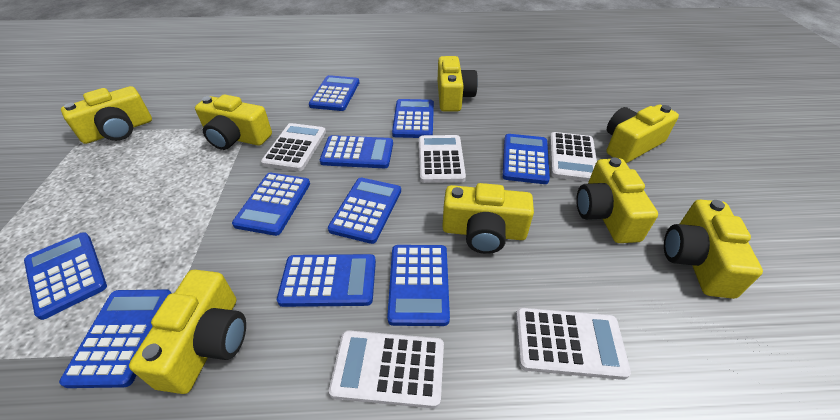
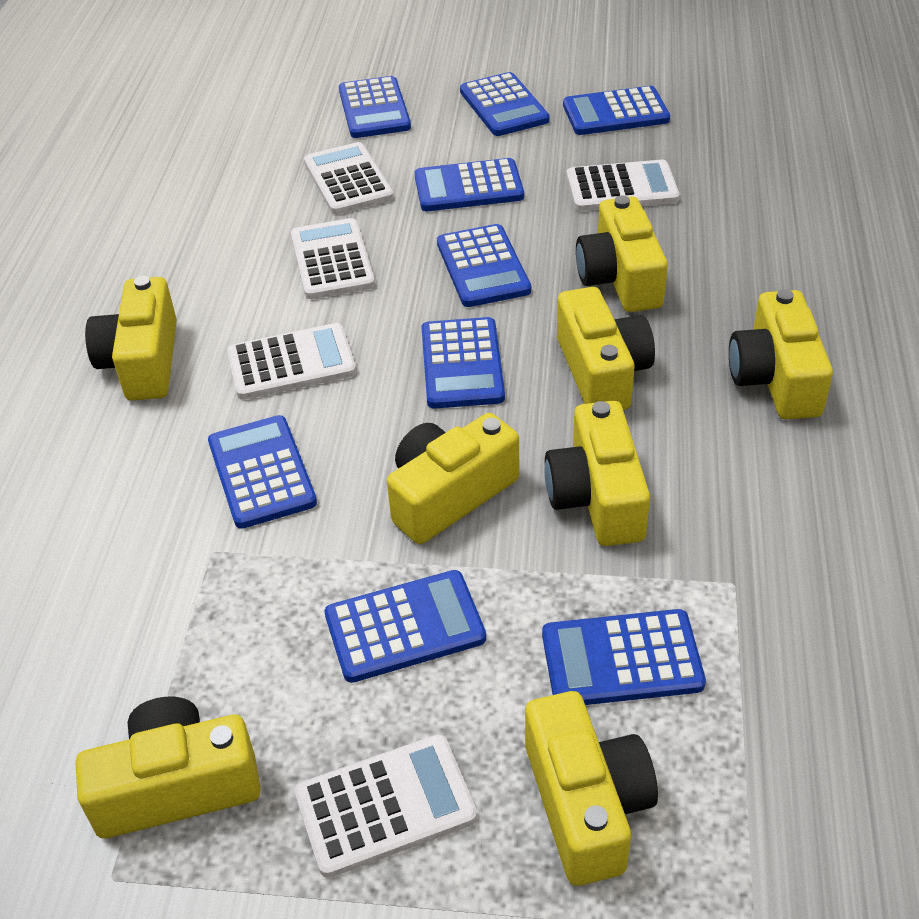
blue calculator: [24,232,107,320] [59,290,172,388] [232,173,310,236] [277,254,376,307] [309,75,359,111] [320,135,393,168] [328,178,401,244] [387,245,450,326] [392,99,434,138] [502,134,550,184] = 10 -> [208,415,317,529] [325,570,486,683] [339,76,411,138] [415,158,524,211] [421,317,505,409] [437,224,531,307] [460,72,550,136] [542,609,706,705] [563,86,670,135] = 9

